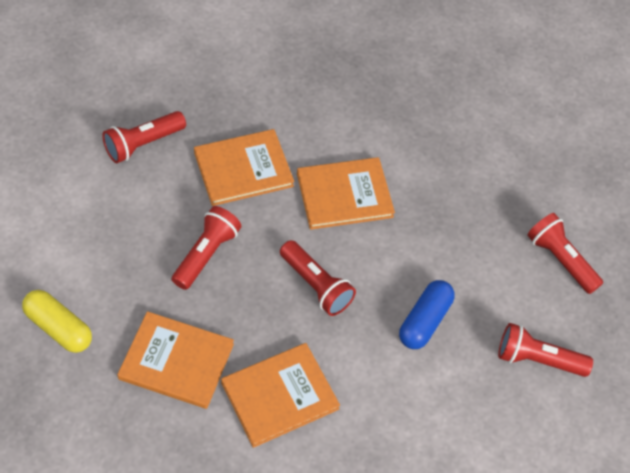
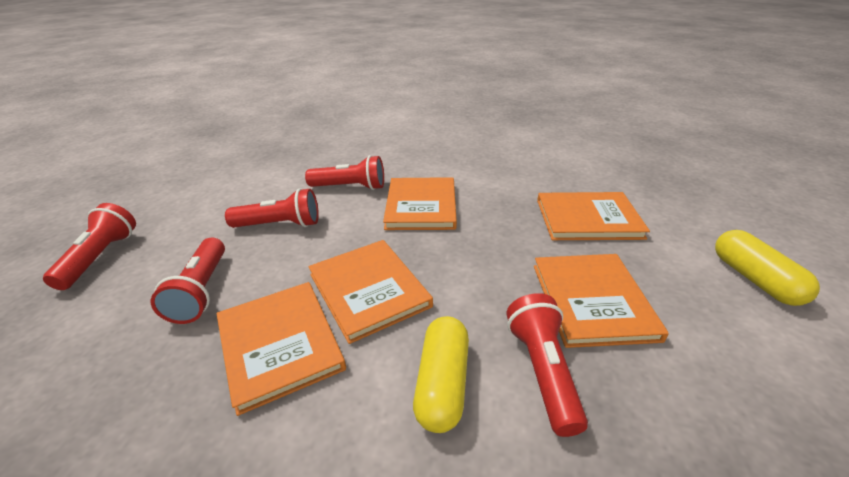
blue capsule: [399,280,455,349] = 1 -> none = 0
orange book: [117,311,234,409] [194,129,294,206] [221,343,340,448] [297,157,395,230] = 4 -> [216,282,346,416] [308,240,433,344] [383,177,457,230] [534,254,669,348] [537,192,650,240] = 5
yellow capsule: [22,290,92,353] = 1 -> [413,316,469,433] [715,230,820,306] = 2

